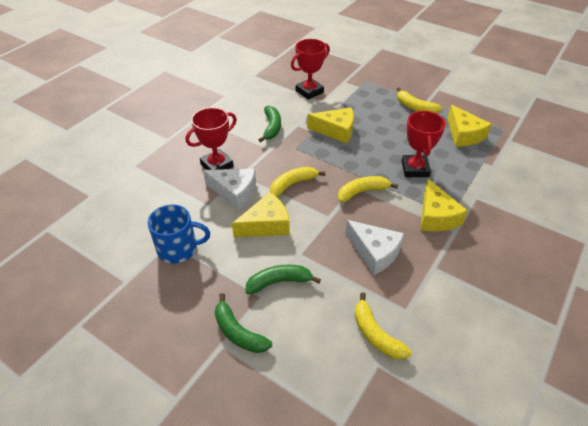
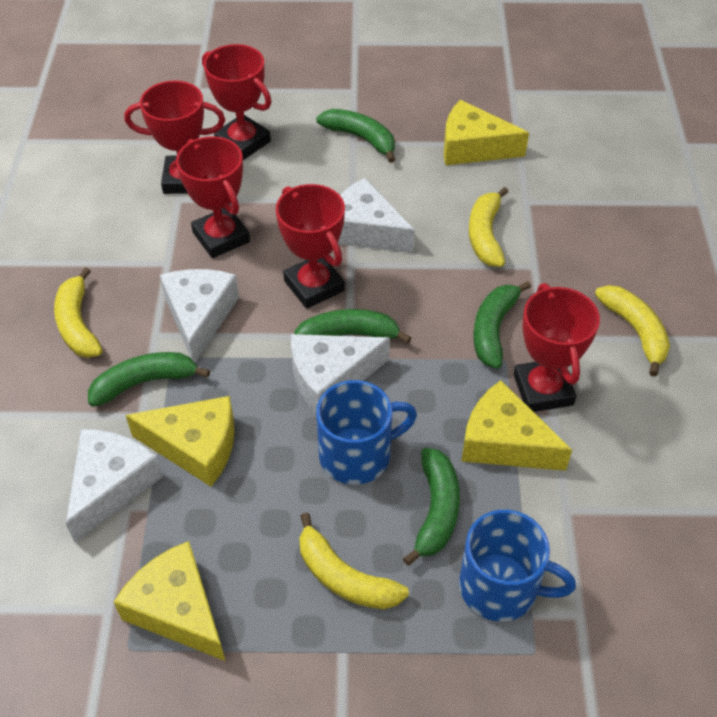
blue mug: [148,204,210,264] = 1 -> [316,380,417,485] [459,510,576,622] = 2
green banana: [215,293,272,353] [245,265,321,295] [259,106,281,142] = 3 -> [88,352,210,407] [294,309,412,344] [316,109,395,163] [403,448,460,566] [473,281,531,369] = 5
red trophy: [186,108,237,170] [291,39,330,100] [402,111,446,177] = 3 -> [124,80,225,194] [176,136,250,258] [202,44,272,160] [276,184,345,309] [514,283,600,412] = 5
white cheese: [203,169,256,210] [345,220,404,275] = 2 -> [66,429,163,543] [160,269,239,363] [291,334,390,413] [338,178,415,253] = 4

